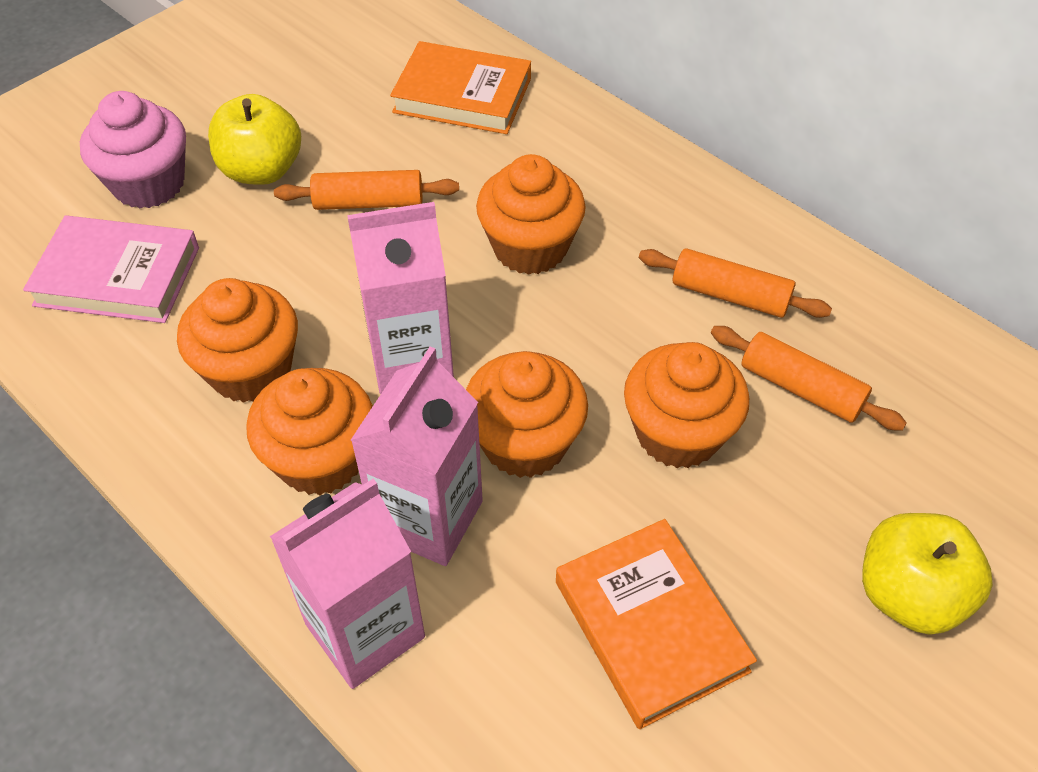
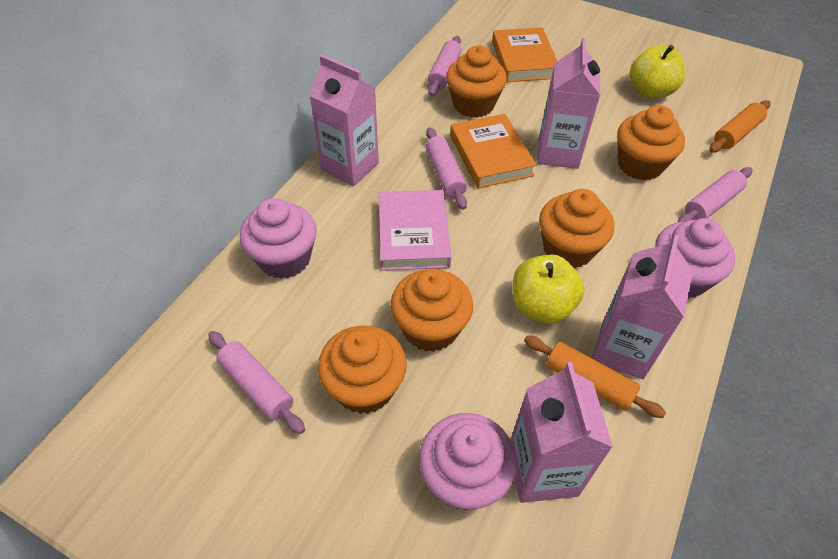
orange rolling pin: [274,170,459,210] [639,248,832,318] [711,326,907,431] = 3 -> [524,336,666,418] [709,100,770,153] = 2
pink carton: [270,479,425,689] [347,202,454,394] [350,346,483,566] = 3 -> [309,55,379,186] [511,362,613,503] [537,37,600,169] [592,235,693,379] = 4
pink cupcake: [80,91,186,209] = 1 -> [240,198,317,279] [419,413,517,510] [655,218,735,299] = 3
pink rolling pin: none = 0 -> [208,331,305,434] [426,127,467,210] [428,36,462,96] [678,167,753,222] = 4

